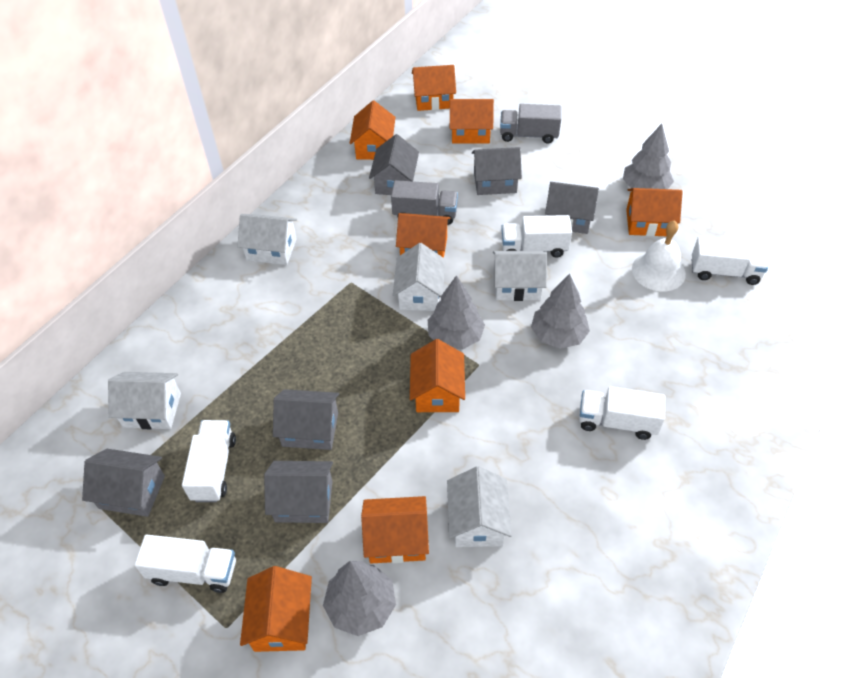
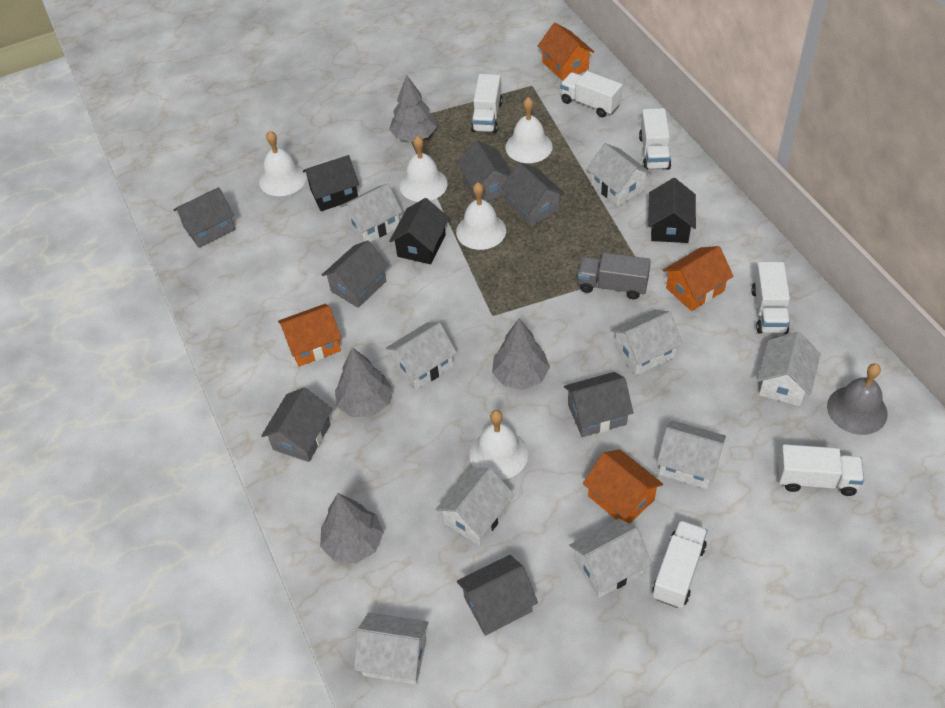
black house: none = 0 -> [303,155,359,211] [389,198,449,264] [648,178,696,243] = 3
grey bell: none = 0 -> [827,363,888,435] = 1
grey house: [82,449,165,517] [264,461,333,523] [273,389,339,450] [369,134,419,195] [472,147,522,195] [545,182,599,234] = 6 -> [174,187,235,248] [261,387,332,462] [322,240,389,308] [457,140,511,201] [457,555,538,636] [501,162,565,226] [564,372,633,437] = 7
grey truck: [391,180,458,225] [500,104,561,144] = 2 -> [578,253,651,299] = 1
orange house: [240,566,312,652] [350,101,395,160] [361,496,429,563] [396,213,450,258] [410,339,465,412] [412,65,456,111] [450,99,494,144] [626,188,683,237] = 8 -> [278,304,341,367] [538,23,594,81] [583,450,663,524] [663,246,734,311] = 4
white bell: [632,220,686,292] = 1 -> [259,131,306,196] [400,136,448,202] [456,182,506,250] [469,410,528,480] [506,97,553,163] = 5
white house: [108,372,181,429] [237,214,297,265] [393,243,445,311] [447,466,512,547] [493,251,547,301] = 5 -> [340,183,402,242] [354,612,429,684] [386,322,457,390] [436,468,515,546] [569,518,652,598] [587,143,651,207] [611,310,683,376] [657,420,726,489] [757,332,821,406] = 9
white truck: [134,535,236,593] [182,420,236,502] [501,215,572,258] [579,387,665,440] [692,236,768,285] = 5 -> [471,74,503,133] [560,71,622,118] [639,108,671,170] [652,520,707,608] [752,262,790,334] [778,444,864,496] = 6

